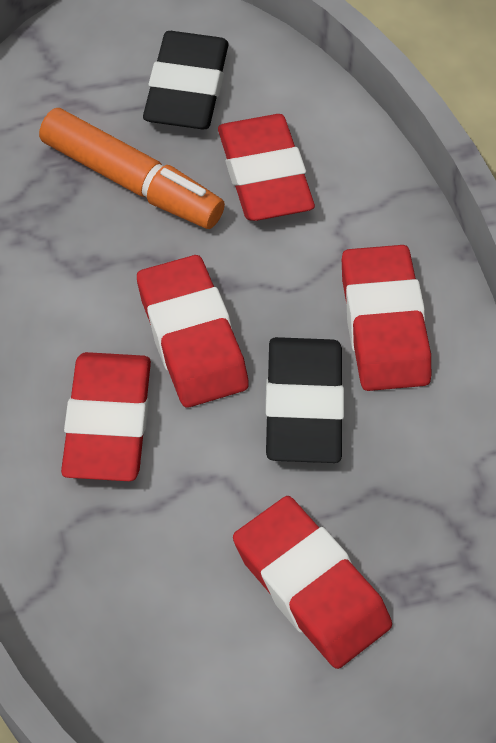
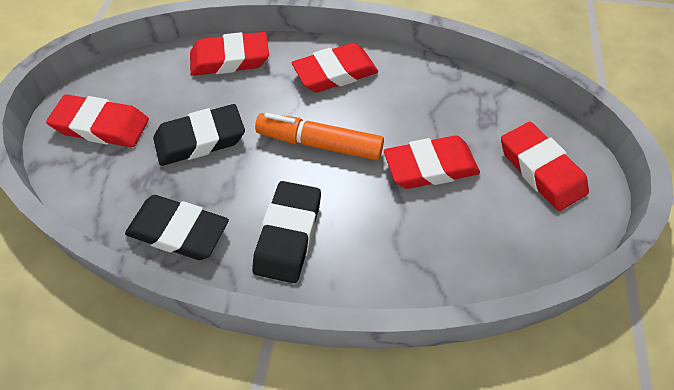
black eraser: [143,31,229,130] [265,337,344,463] = 2 -> [125,195,229,260] [153,104,245,166] [252,181,321,283] = 3

